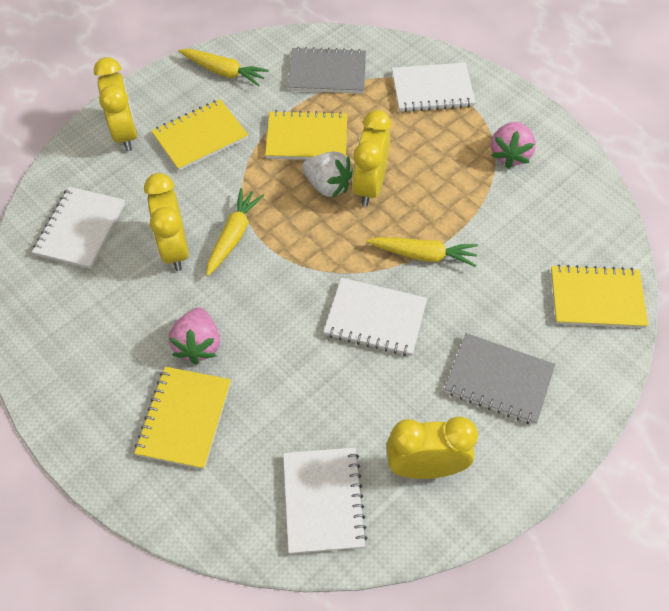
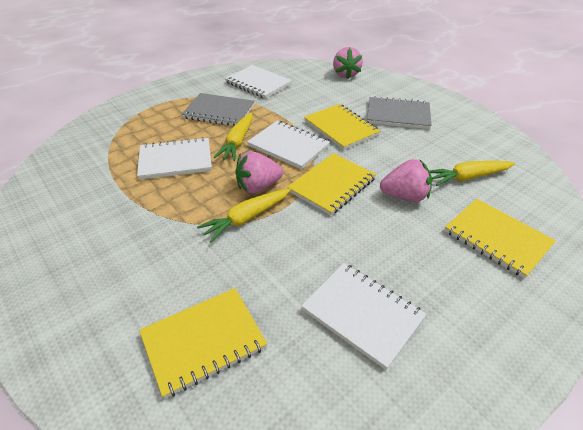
pink strawberry: [169,308,220,364] [491,122,536,168] = 2 -> [235,151,283,194] [333,47,363,79] [380,159,432,202] = 3
white strawberry: [302,152,353,198] = 1 -> none = 0
yellow clock: [94,57,138,151] [144,173,189,271] [352,110,391,206] [386,417,478,479] = 4 -> none = 0

